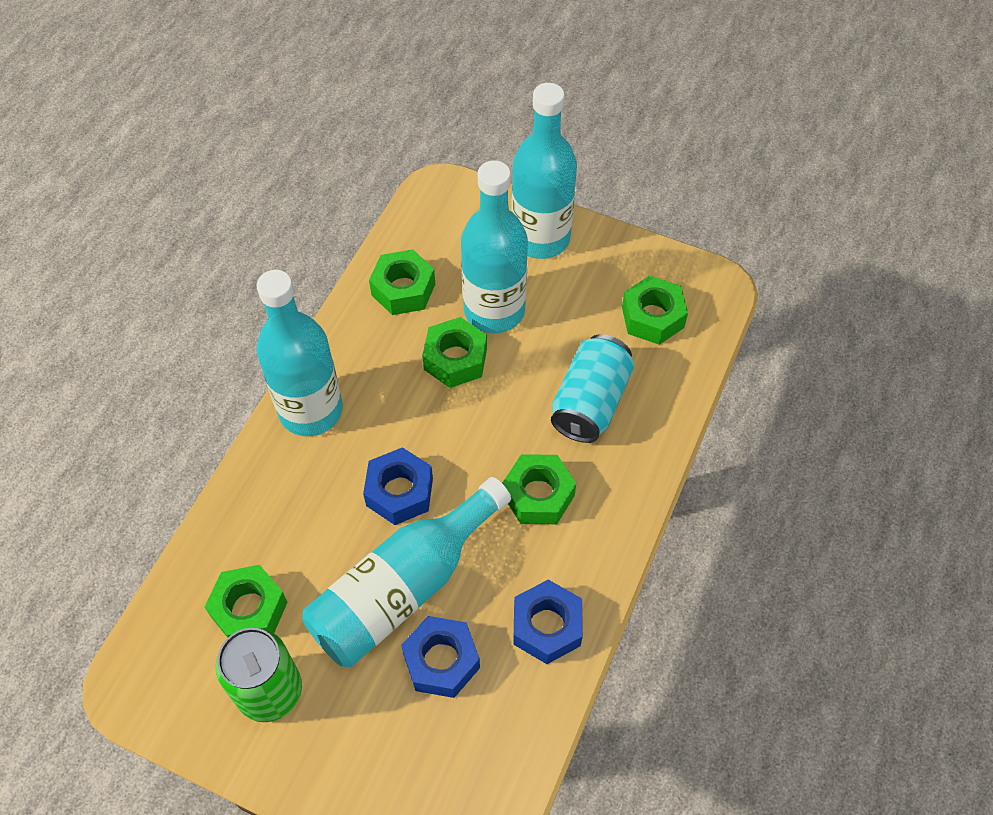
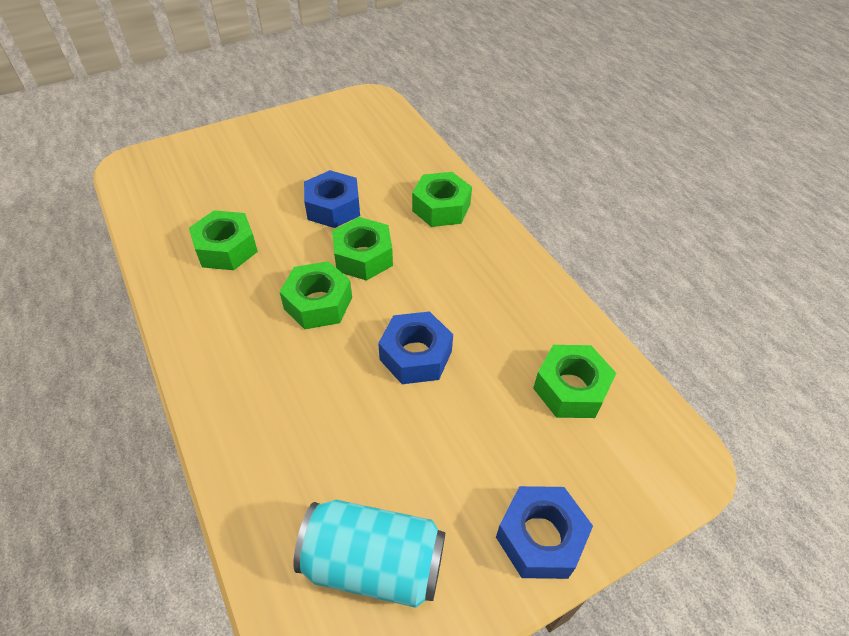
green can: [216,628,302,722] = 1 -> none = 0
turquoise bottle: [257,270,343,436] [302,477,511,667] [461,160,528,333] [511,83,577,259] = 4 -> none = 0

